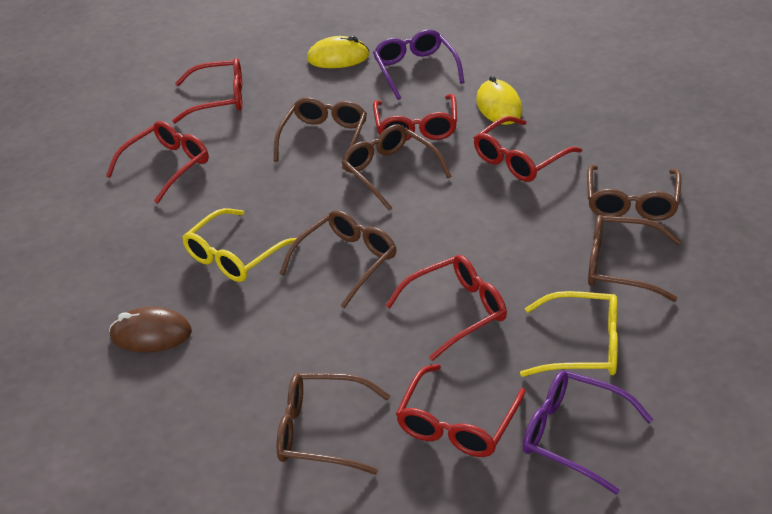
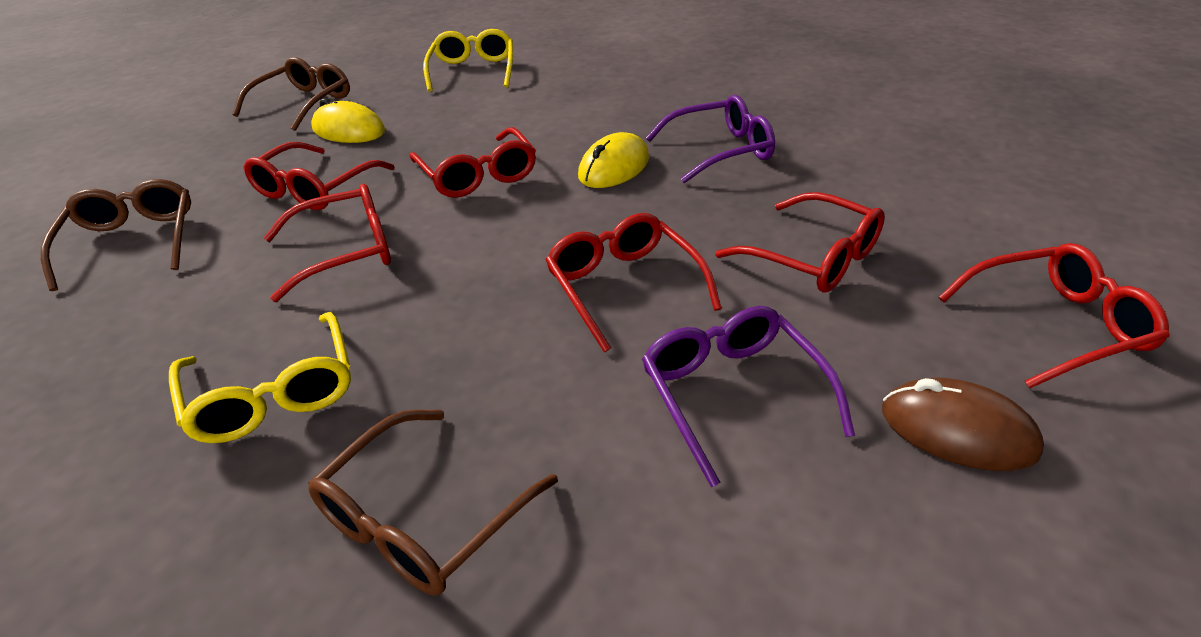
brown glasses: [274,97,367,169] [277,373,391,474] [279,210,396,308] [341,124,452,210] [587,165,682,221] [588,215,681,301] = 6 -> [41,179,191,291] [233,57,350,131] [308,410,558,596] = 3

